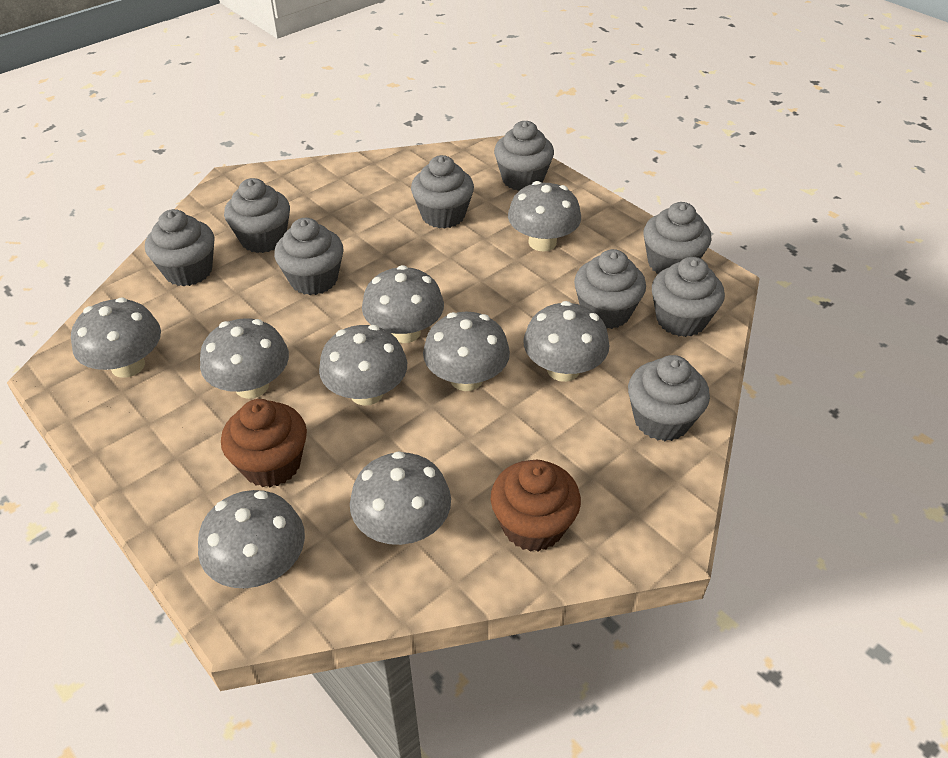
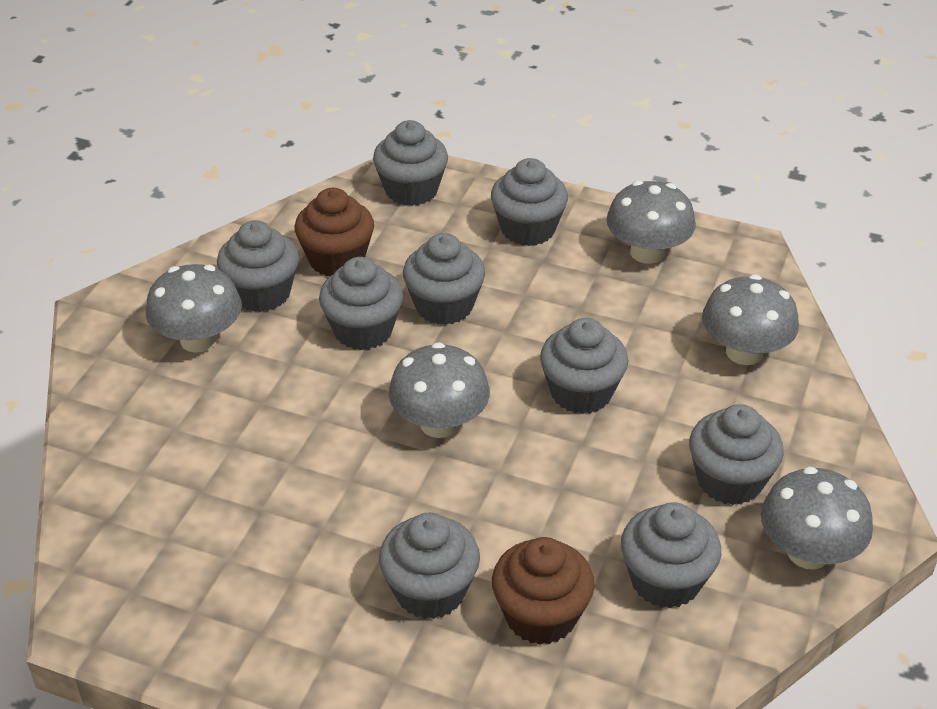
grey mushroom: [71,298,161,378] [198,490,305,588] [200,318,289,399] [319,325,407,406] [350,451,451,545] [362,265,444,343] [423,312,510,391] [508,181,581,252] [523,301,610,382] = 9 -> [146,264,242,353] [389,342,490,438] [607,181,696,264] [702,274,799,365] [761,467,873,569] = 5

